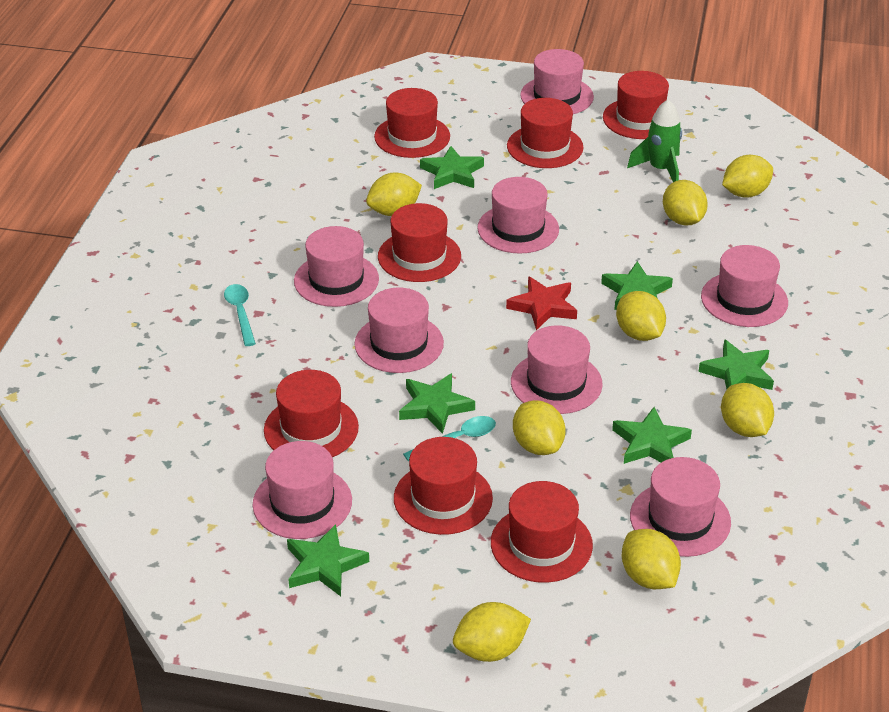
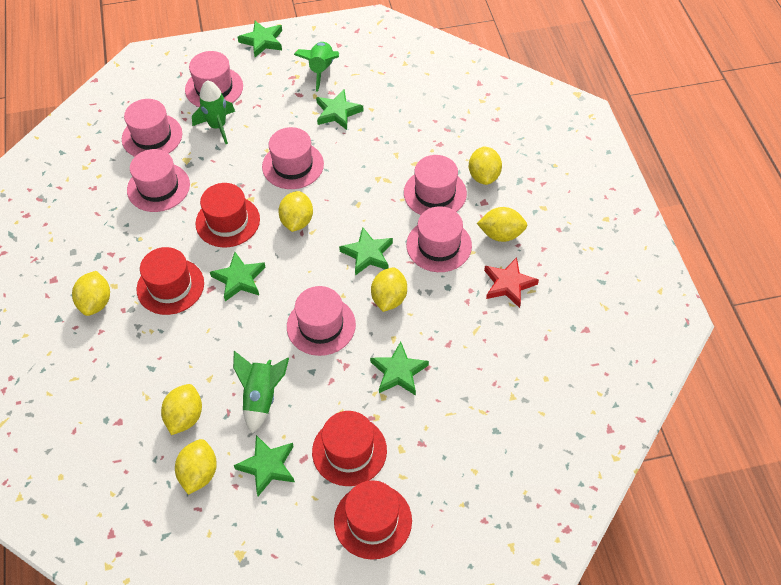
green rocket: [627,99,682,182] = 1 -> [192,80,235,144] [233,351,289,434] [294,42,339,92] = 3
pink hat: [253,441,352,539] [294,226,379,307] [354,287,444,373] [477,177,559,254] [511,325,603,414] [520,49,594,114] [630,457,731,557] [701,245,788,327] = 8 -> [122,99,182,157] [127,149,190,212] [185,51,243,107] [262,127,324,189] [287,286,356,356] [404,155,467,215] [406,206,472,272] = 7
red hat: [264,370,359,457] [374,88,450,158] [378,203,461,282] [394,437,493,535] [491,481,593,583] [507,98,583,168] [603,71,669,139] = 7 -> [136,247,204,315] [195,183,260,247] [312,411,387,486] [334,480,412,560] = 4
turquoise spoon: [224,284,256,346] [403,416,496,461] = 2 -> none = 0
yellow lemon: [366,172,422,216] [453,602,531,662] [513,400,566,455] [616,291,666,341] [622,529,681,589] [663,180,708,226] [721,383,774,437] [722,155,773,198] = 8 -> [72,271,110,316] [161,384,202,435] [175,439,217,495] [278,191,313,232] [371,268,407,312] [469,146,502,185] [477,207,527,242] = 7

